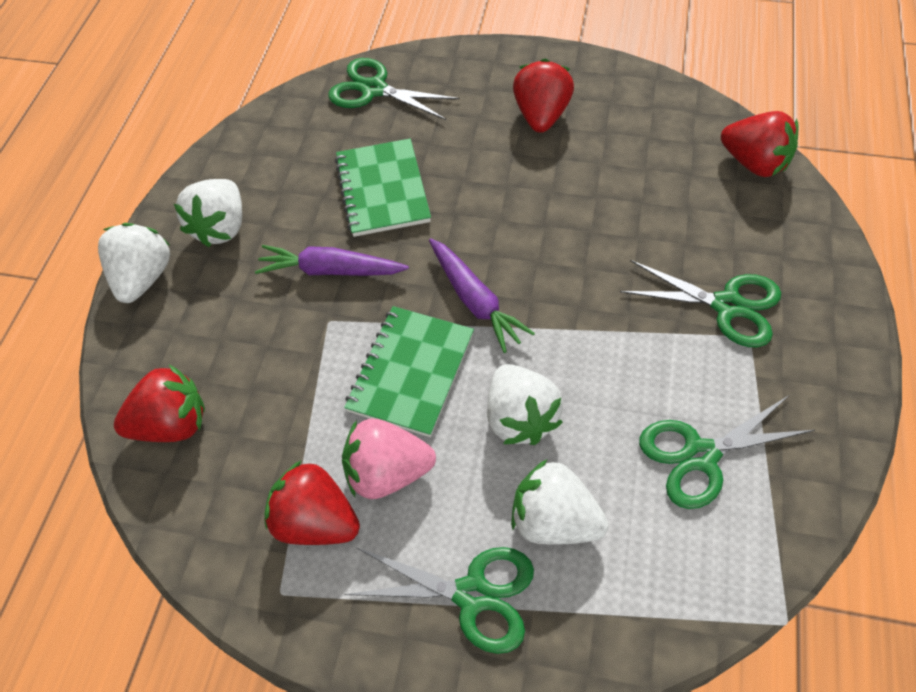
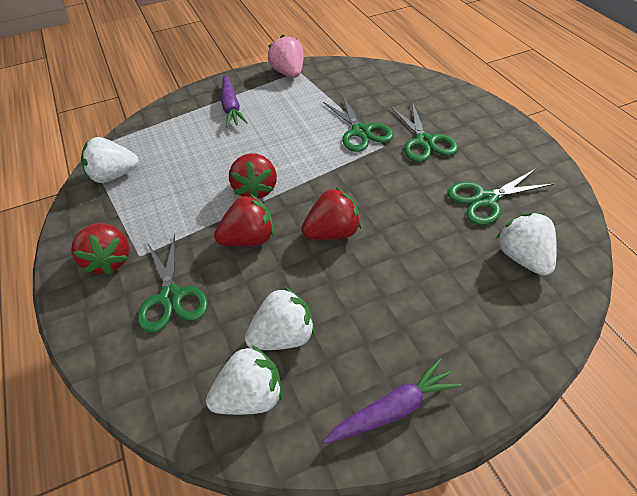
green notebook: [335,139,431,237] [344,306,474,437] = 2 -> none = 0

